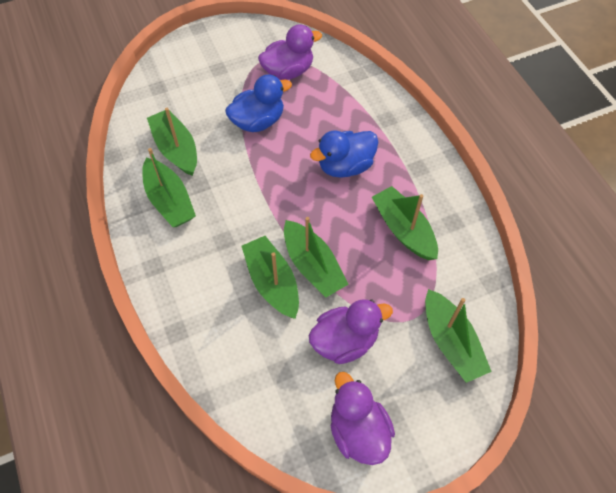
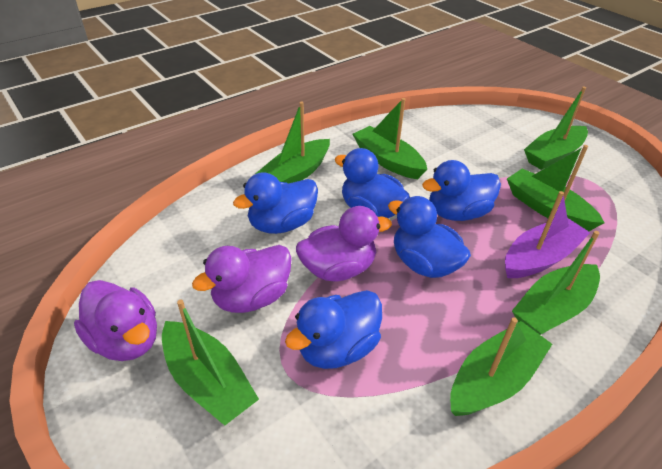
blue duck: [225,75,292,132] [310,131,378,178] = 2 -> [233,172,318,234] [285,290,382,369] [335,148,410,218] [388,196,471,278] [422,160,501,221] = 5
green boat: [142,148,196,227] [147,108,197,176] [242,236,299,319] [284,217,348,297] [372,186,438,260] [425,289,492,383] = 6 -> [162,300,259,426] [255,102,330,183] [352,98,427,179] [450,317,552,416] [507,145,605,231] [512,231,600,335] [524,86,588,170] = 7
purple boat: none = 0 -> [505,191,590,278] = 1

